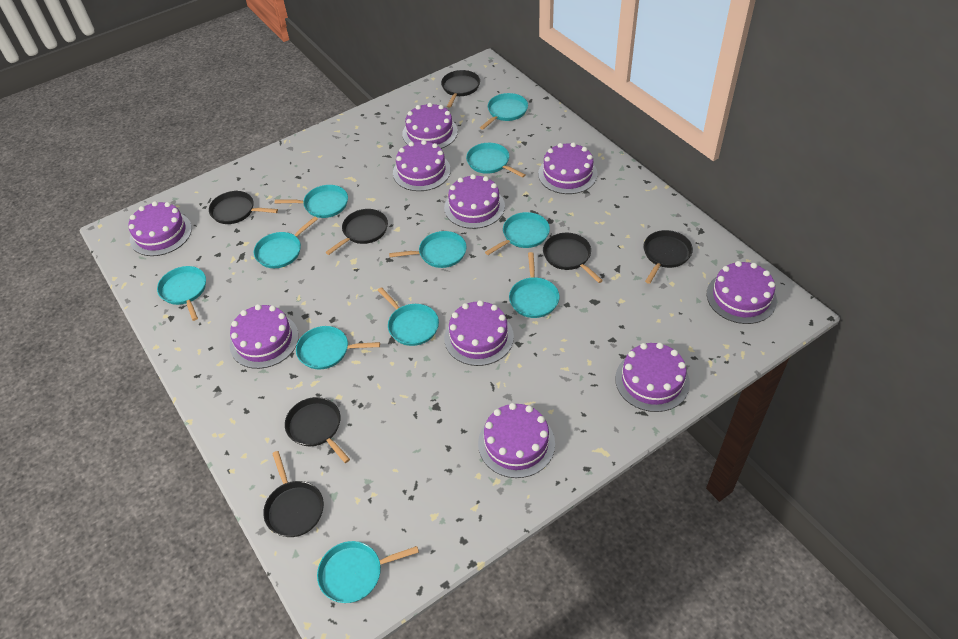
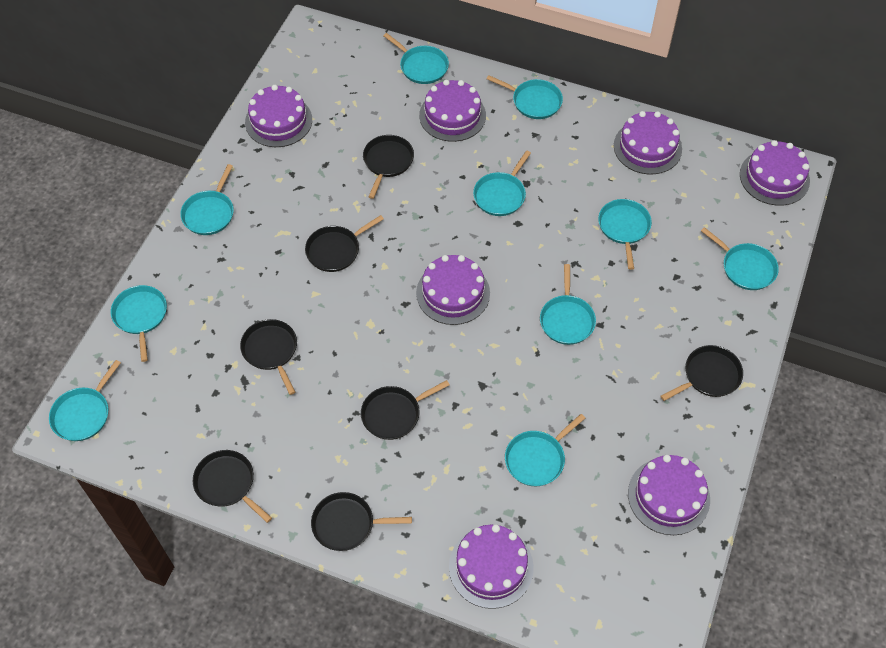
purple cake: [128,201,192,256] [230,304,299,369] [393,140,451,191] [402,103,458,149] [444,174,505,229] [444,300,514,366] [478,403,555,478] [538,142,598,194] [615,342,690,412] [707,261,777,324] = 10 -> [245,85,312,147] [416,255,490,325] [419,80,486,142] [449,524,534,609] [614,111,682,174] [628,455,710,535] [740,140,810,206] = 7
turquoise pan: [157,266,206,321] [254,217,318,268] [275,185,348,218] [296,326,380,370] [317,541,419,603] [378,287,439,346] [389,231,467,268] [466,143,526,178] [480,93,528,130] [485,212,550,255] [509,252,559,318] = 11 -> [49,360,121,441] [111,285,167,362] [180,164,234,235] [383,33,449,84] [473,150,531,216] [487,75,563,119] [505,414,585,486] [540,264,596,345] [598,199,652,270] [701,227,779,290] = 10

